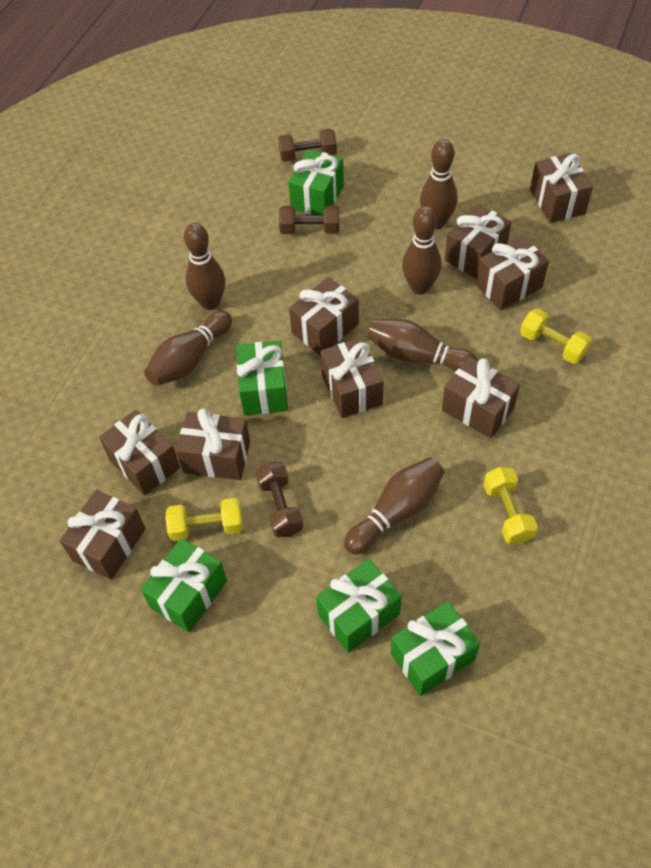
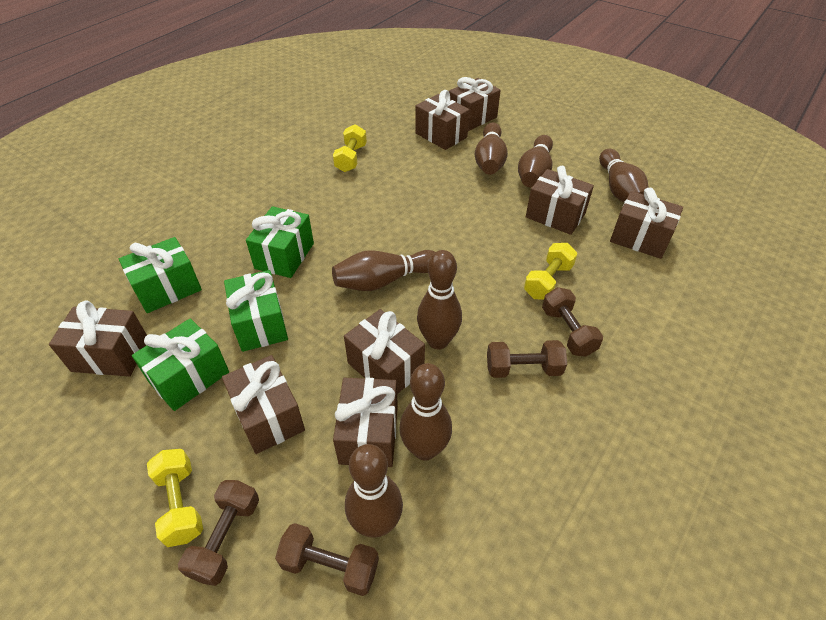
brown bowling pin: [144,311,232,386] [184,223,225,310] [344,457,444,555] [367,319,478,371] [402,206,442,295] [420,139,457,229] = 6 -> [332,250,435,291] [345,444,403,538] [399,363,452,461] [417,250,462,350] [475,122,508,175] [518,135,553,187] [599,149,648,202] = 7
brown dumbbell: [256,462,303,537] [278,129,337,162] [279,205,339,234] = 3 -> [178,480,259,586] [275,523,379,596] [487,340,567,378] [542,287,603,357] = 4
brown gift: [60,490,145,580] [99,410,180,496] [176,408,250,480] [289,277,359,355] [320,338,384,418] [442,357,520,438] [445,204,511,278] [476,236,549,310] [530,153,593,223] = 9 -> [49,300,147,377] [222,355,305,454] [333,378,398,467] [344,309,425,394] [415,90,470,150] [449,77,501,131] [526,166,594,235] [610,188,683,259] = 8
green gift: [141,538,227,632] [236,341,288,415] [288,149,344,215] [316,559,402,653] [391,601,480,696] = 5 -> [119,237,202,313] [132,318,229,411] [224,270,288,352] [246,206,314,278] = 4

